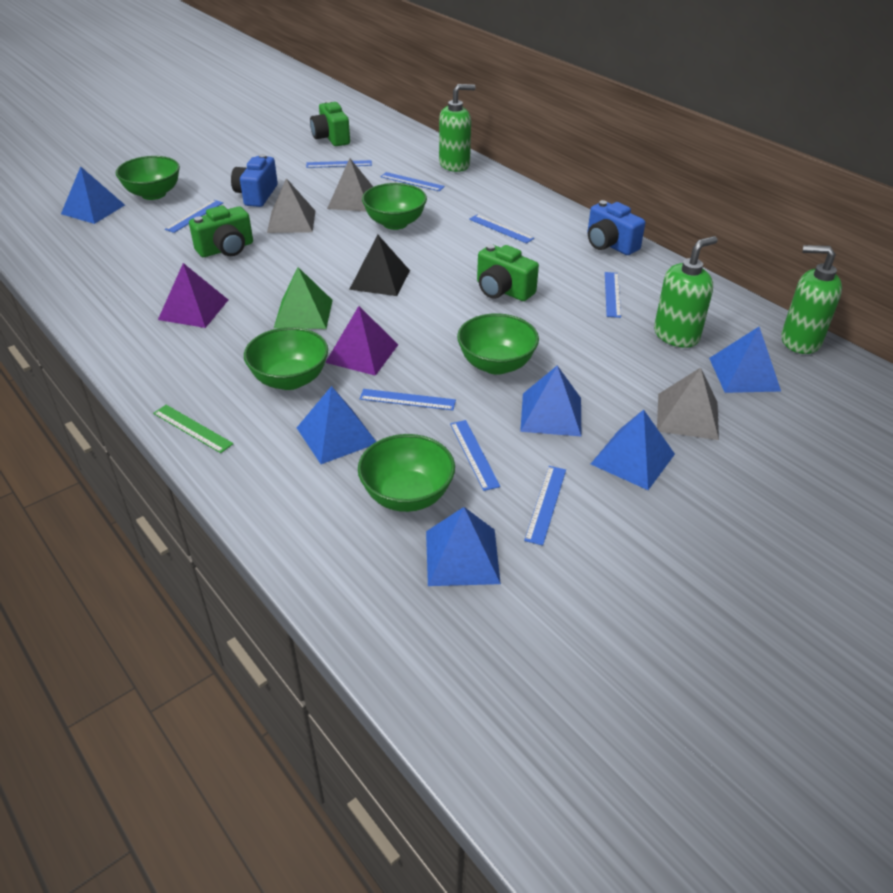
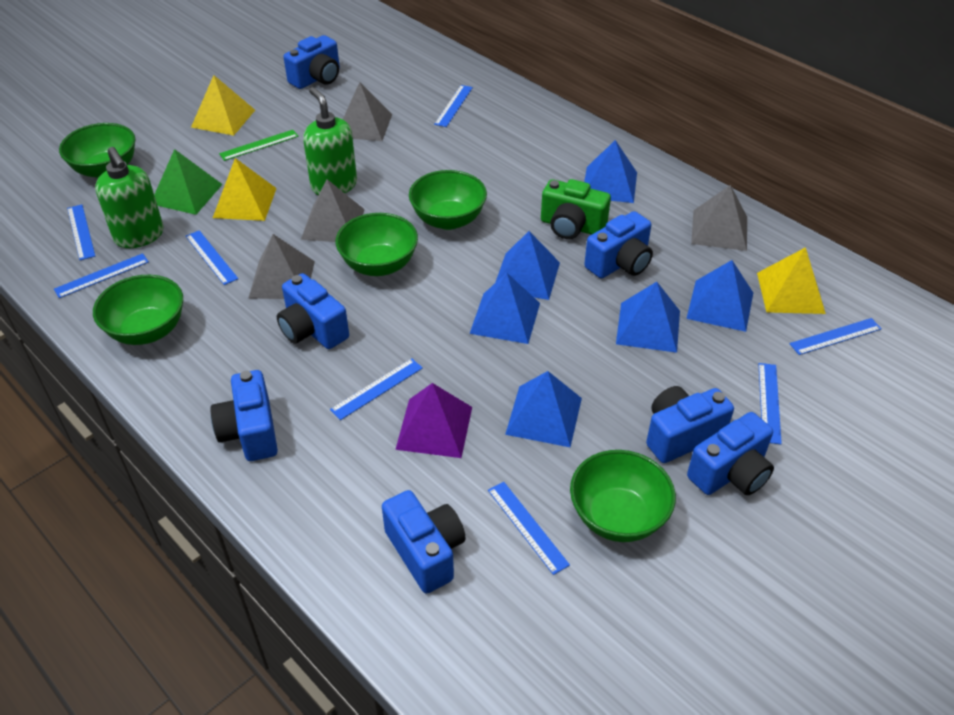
black pyramid: [349,235,410,296] = 1 -> none = 0
blue camera: [231,154,278,207] [587,200,645,255] = 2 -> [210,370,278,461] [277,273,349,349] [284,35,340,89] [382,490,466,594] [584,211,653,278] [646,386,734,463] [687,412,774,495] = 7
green camera: [189,205,253,257] [310,100,350,146] [477,244,539,301] = 3 -> [541,179,611,239] = 1
green soap dispenser: [439,84,476,172] [654,236,718,348] [781,245,842,354] = 3 -> [95,147,164,248] [303,87,357,195] = 2
grey pyramid: [267,178,315,233] [327,158,373,212] [657,367,719,440] = 3 -> [249,234,315,299] [301,179,365,242] [343,82,392,141] [691,185,747,251] = 4
purple pyramid: [158,263,228,328] [325,306,398,376] = 2 -> [395,383,472,458] = 1
yellow pyramid: none = 0 -> [191,75,255,136] [213,158,277,221] [757,247,826,314] = 3

